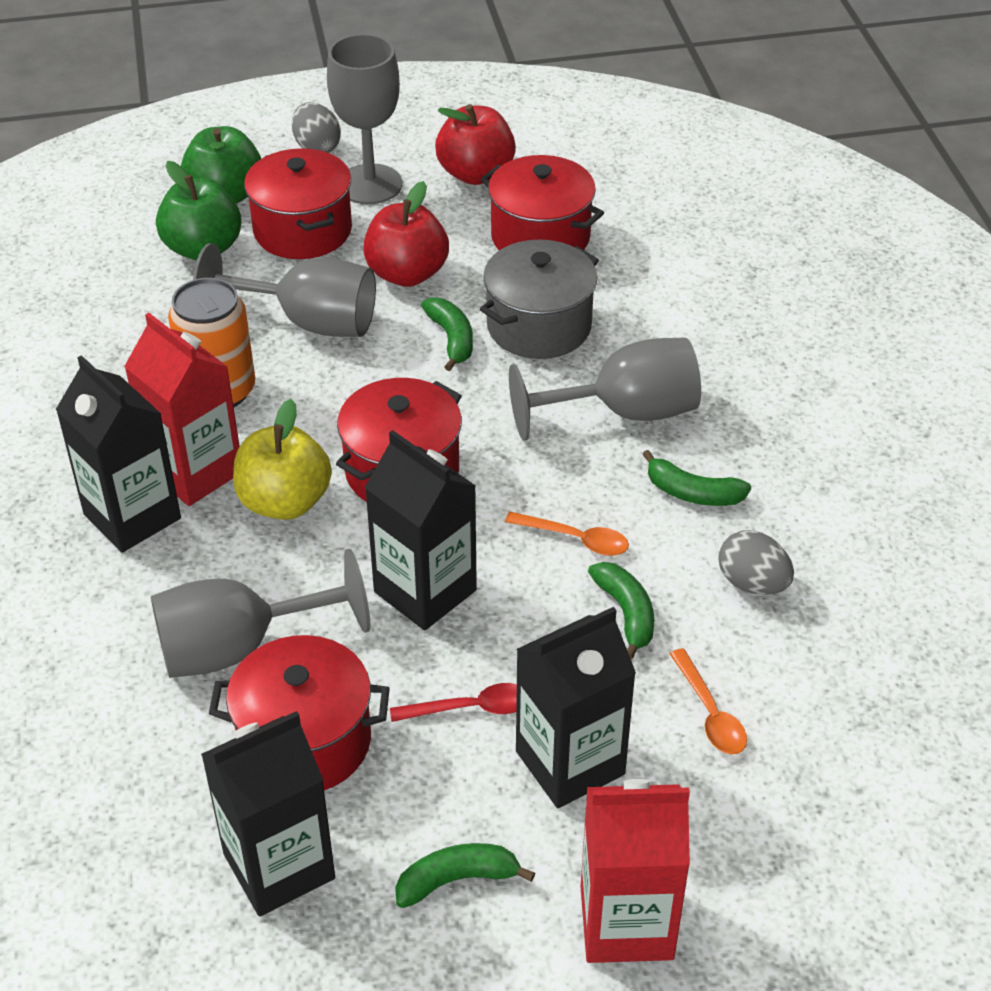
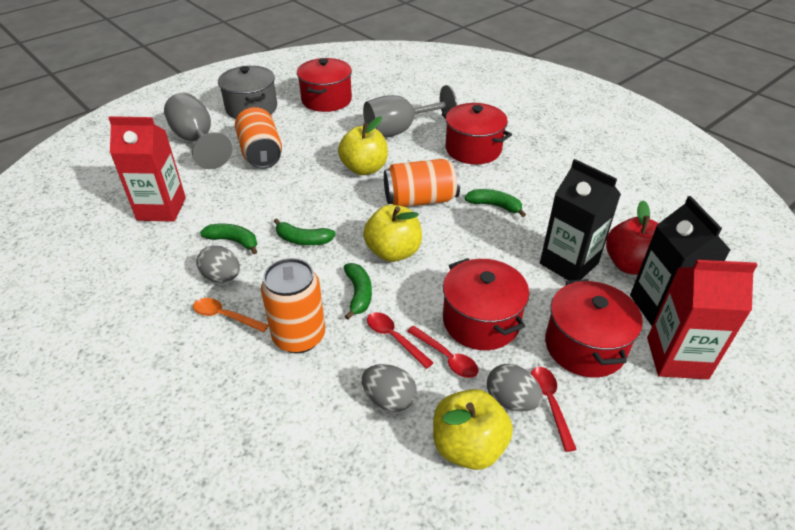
black carton: [56,355,181,553] [201,711,335,917] [365,430,477,630] [516,607,636,808] = 4 -> [540,159,621,281] [630,196,730,326] = 2
green apple: [156,161,242,260] [181,126,261,204] = 2 -> none = 0
grey egg: [292,102,341,153] [718,530,794,595] = 2 -> [196,245,240,282] [362,364,417,412] [487,364,543,412] = 3
grey goblet: [151,549,370,678] [193,243,376,337] [327,34,402,204] [509,338,701,440] = 4 -> [164,93,232,169] [363,85,457,138] = 2
orange can: [168,278,255,407] = 1 -> [235,107,282,169] [261,258,325,353] [384,159,460,207] = 3
orange spoon: [505,512,629,556] [669,648,747,755] = 2 -> [193,298,269,332] = 1
red apple: [363,181,449,287] [435,104,516,185] = 2 -> [606,200,659,275] = 1
red spoon: [390,683,517,722] = 1 -> [367,312,434,369] [407,326,478,378] [531,367,577,452] = 3
yellow apple: [233,399,332,520] = 1 -> [338,116,388,175] [363,205,422,262] [433,389,513,470] = 3

